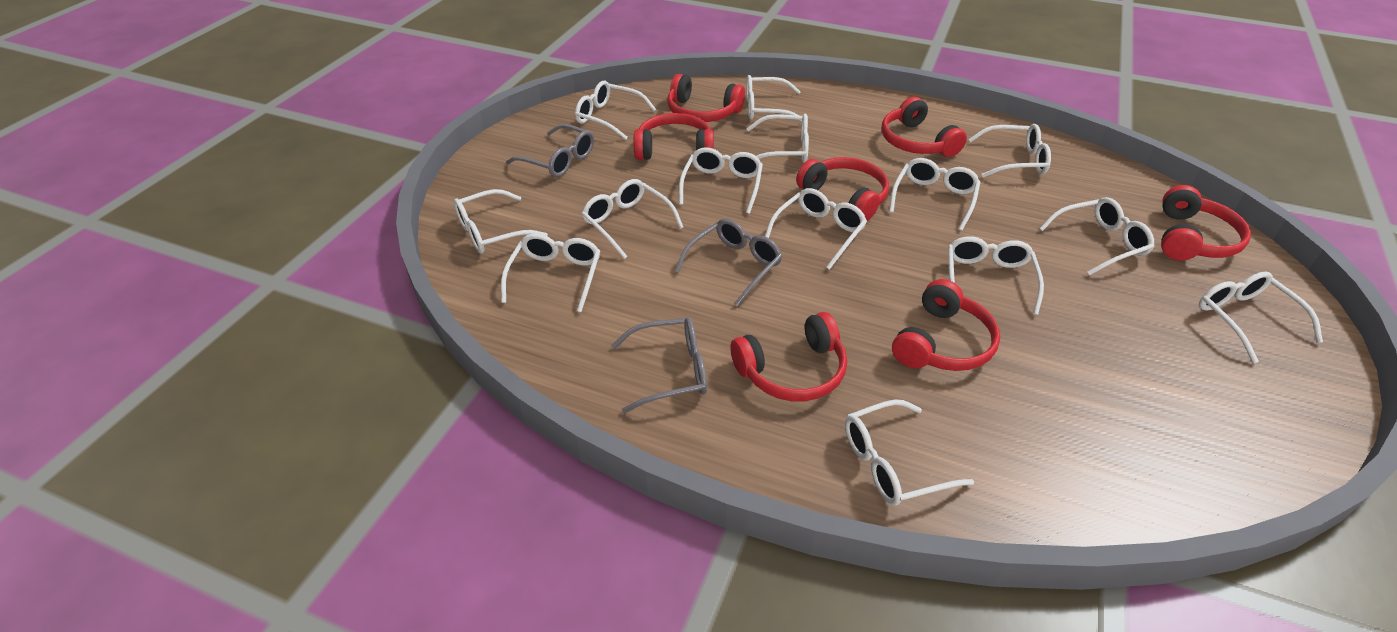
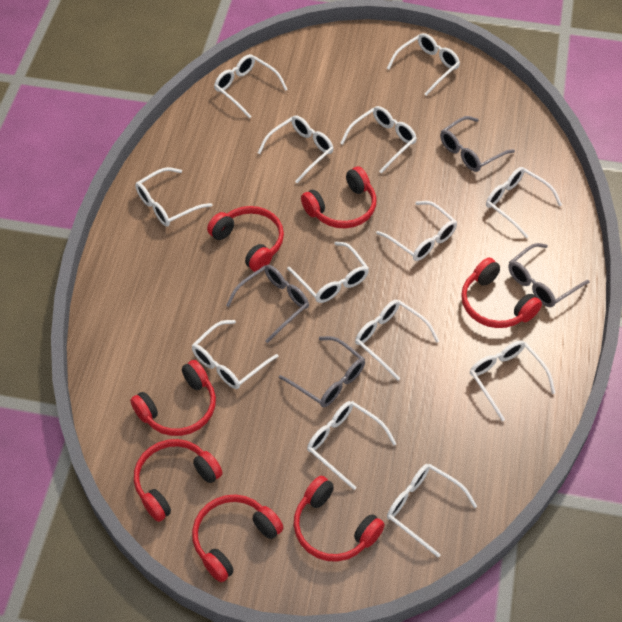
grey glasses: [506,124,594,177] [611,317,707,413] [675,219,783,307] = 3 -> [226,265,309,343] [279,336,365,407] [440,116,515,172] [508,243,589,307] = 4
white glasses: [454,189,548,253] [501,234,600,312] [575,81,656,140] [582,179,684,259] [679,148,763,214] [746,75,802,122] [747,114,809,163] [765,188,867,270] [845,399,974,506] [889,158,981,231] [948,236,1044,315] [969,124,1051,178] [1039,197,1154,275] [1199,272,1323,363] = 14 -> [135,167,212,227] [192,320,279,389] [214,54,288,118] [258,115,334,183] [287,242,369,303] [307,401,396,490] [340,106,417,174] [355,299,439,380] [376,201,457,261] [387,33,460,96] [387,464,477,557] [470,340,555,421] [486,167,562,238] = 13

